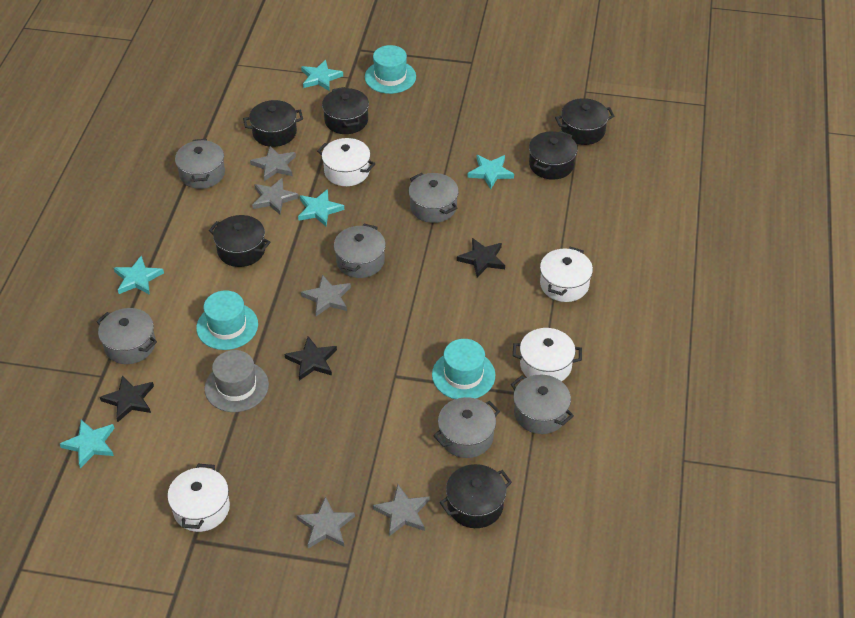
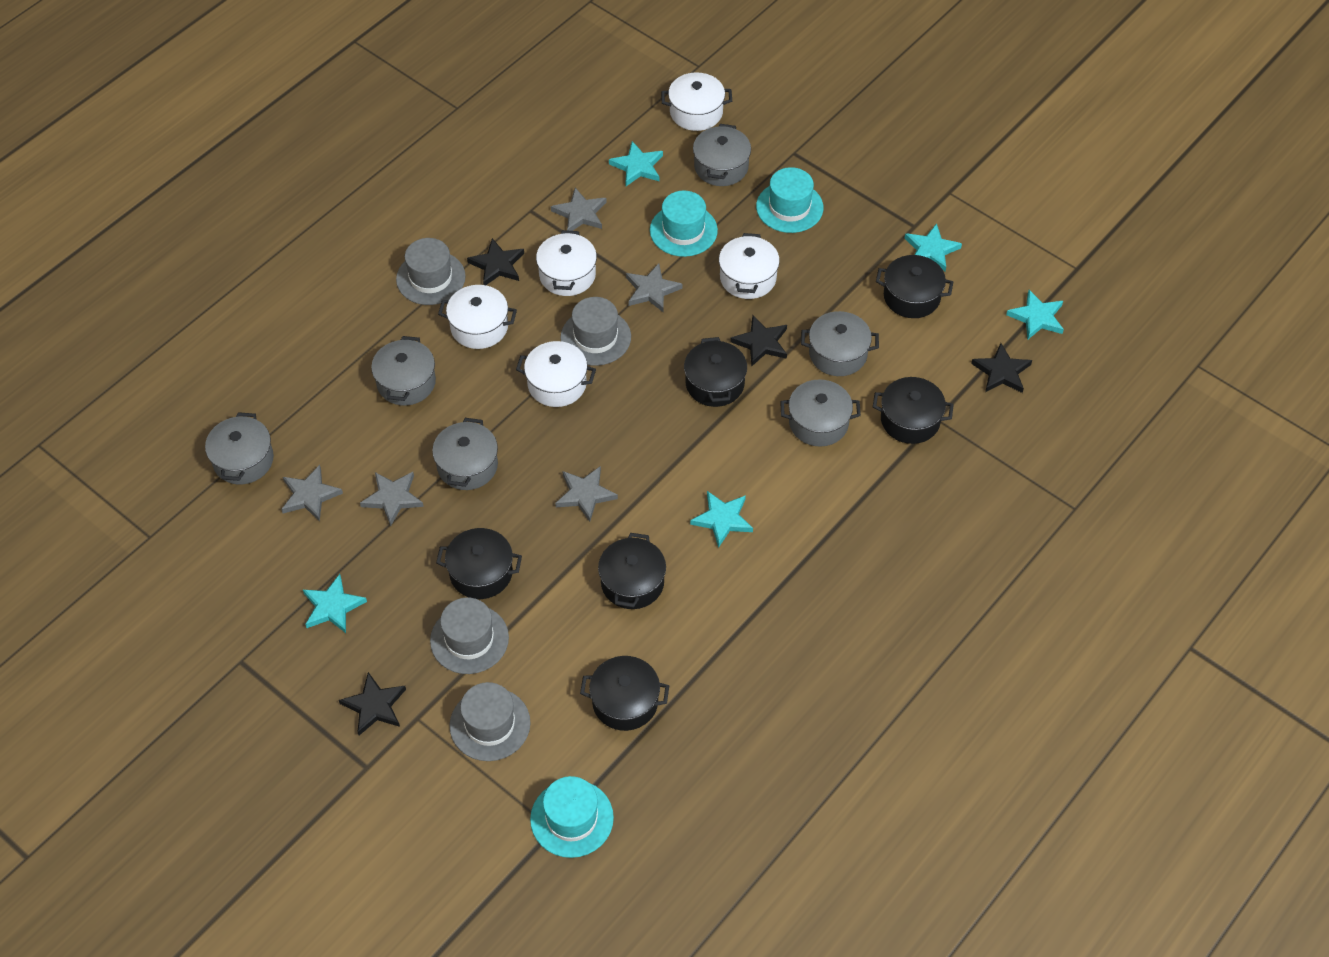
black star: [100,375,154,422] [285,336,337,381] [457,238,505,278] = 3 -> [339,672,406,735] [467,238,524,285] [730,315,787,367] [971,343,1032,393] = 4
grey hat: [204,350,269,412] = 1 -> [396,238,466,305] [430,597,509,674] [450,682,530,761] [560,297,631,366] = 4
white pot: [167,464,230,532] [317,138,375,186] [513,328,582,381] [540,247,593,302] = 4 -> [438,285,517,349] [516,341,596,407] [536,230,597,296] [661,72,732,131] [719,233,780,299] = 5

